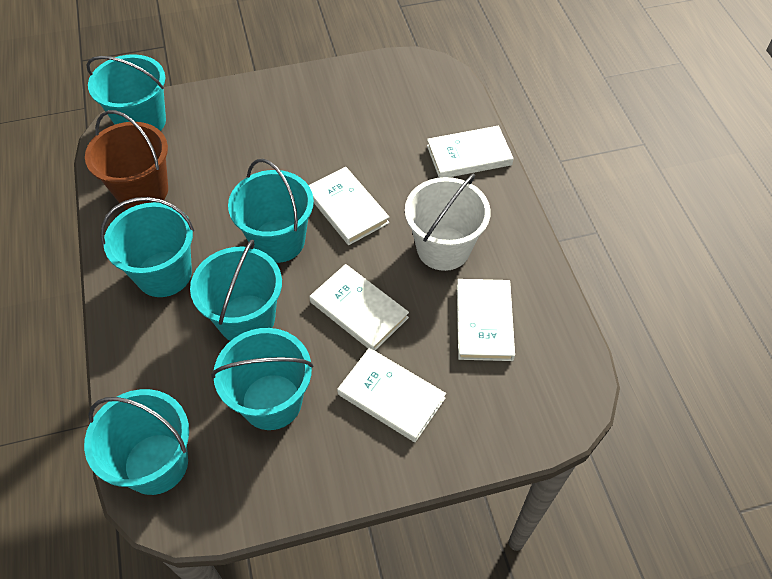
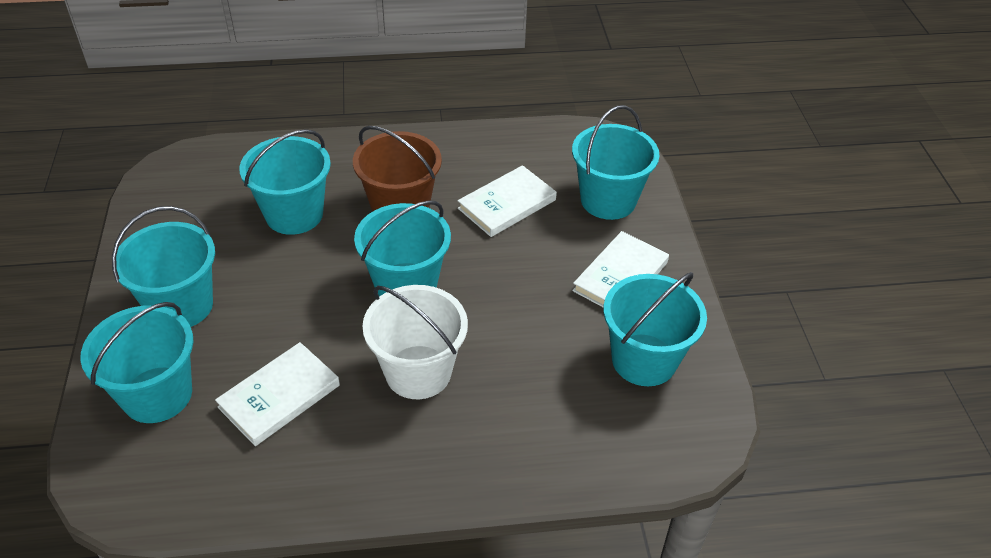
white book: [309,167,389,245] [309,264,409,351] [337,348,446,442] [427,126,514,178] [457,279,515,361] = 5 -> [215,342,340,446] [458,165,557,237] [572,231,669,307] = 3

